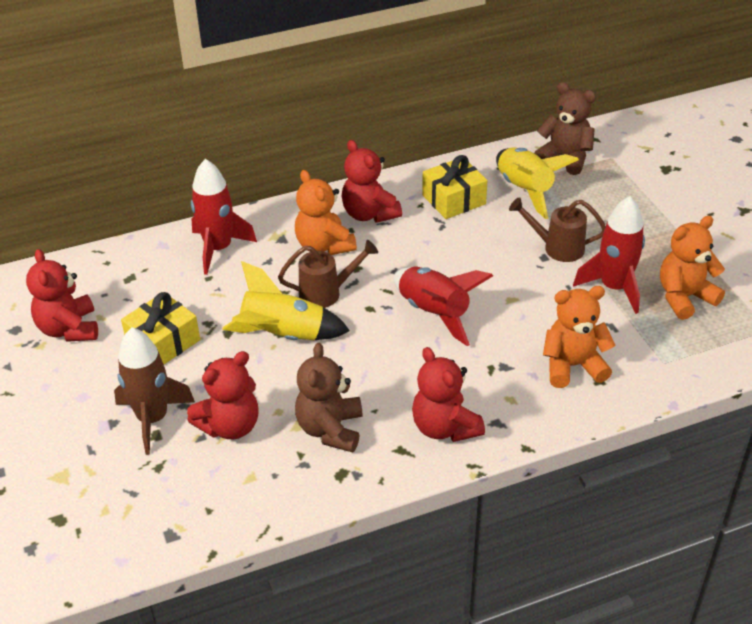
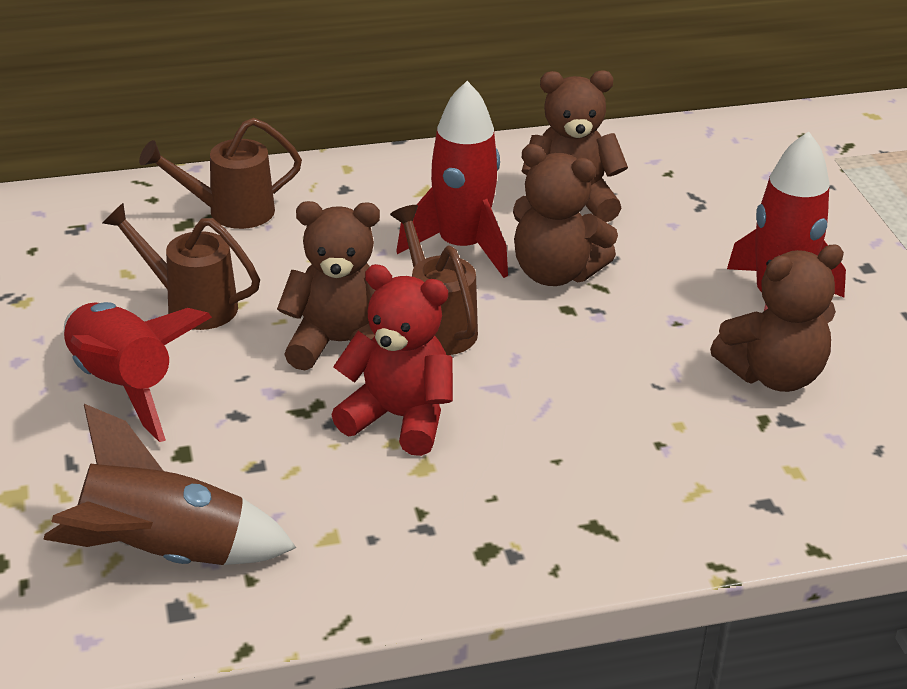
brown teddy bear: [295,343,363,453] [534,82,596,175] = 2 -> [277,201,380,371] [513,144,618,286] [521,70,628,222] [710,244,844,392] = 4
brown watering can: [278,240,378,308] [509,197,606,262] = 2 -> [103,203,260,330] [139,118,302,229] [390,205,478,355] = 3
orange teddy bear: [295,170,357,255] [543,286,616,388] [660,216,725,320] = 3 -> none = 0
red teddy bear: [26,249,98,342] [187,351,259,439] [342,140,402,223] [412,347,485,442] = 4 -> [331,264,453,456] = 1
yellow gift: [121,292,200,364] [422,155,487,219] = 2 -> none = 0
yellow rocket: [222,261,350,340] [496,147,579,219] = 2 -> none = 0

